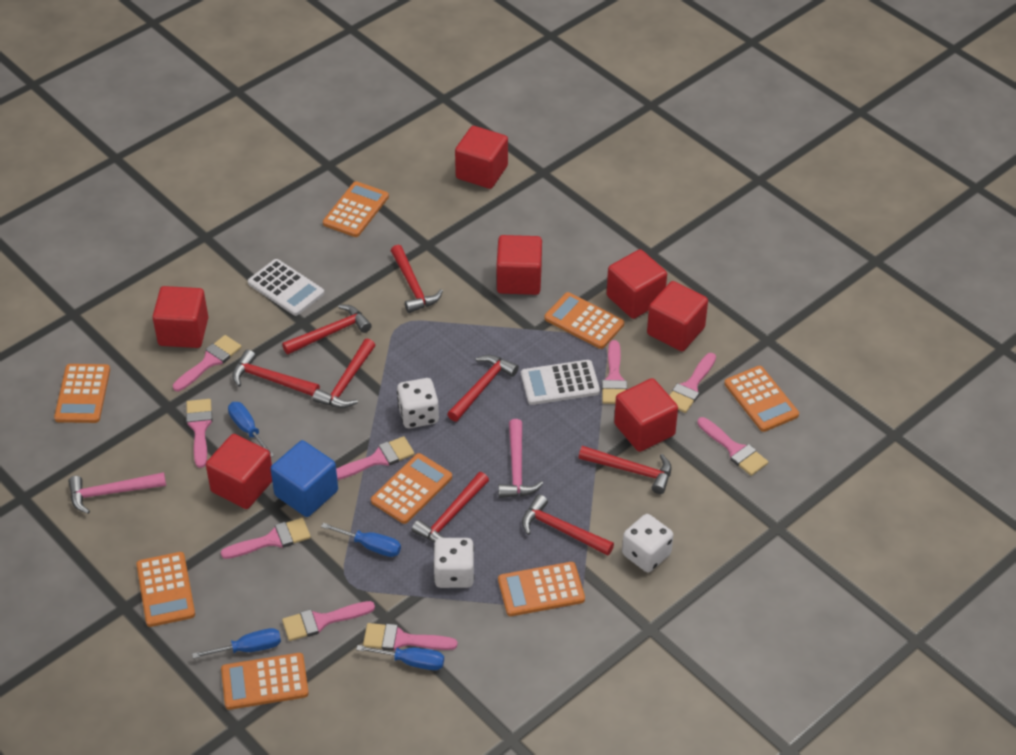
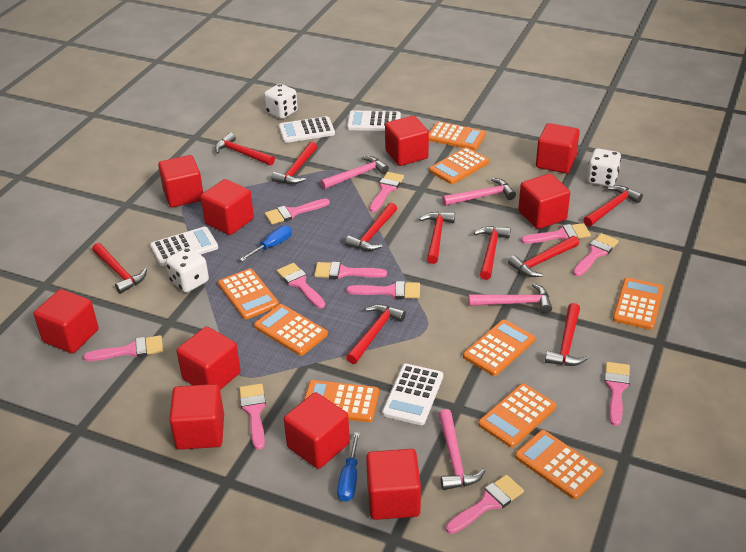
blue cube: [270,440,338,517] = 1 -> none = 0
blue screwdriver: [192,628,281,659] [228,402,274,457] [321,523,401,557] [356,645,444,670] = 4 -> [240,226,292,262] [337,432,360,502] = 2
orange calculator: [54,364,110,423] [136,552,195,627] [221,653,309,710] [323,181,389,237] [371,453,452,524] [498,562,585,616] [544,292,624,349] [724,366,799,432] = 8 -> [218,268,279,319] [254,304,328,356] [304,380,379,422] [429,122,486,150] [429,147,489,184] [463,320,535,376] [478,384,556,448] [515,430,603,499] [613,278,664,330] = 9
pink brush: [173,335,242,391] [186,399,212,468] [221,518,311,559] [282,601,375,641] [336,436,415,480] [363,623,458,651] [602,340,627,404] [669,353,716,413] [697,417,768,476] = 9 -> [83,335,163,361] [239,384,266,450] [265,199,330,225] [277,263,325,308] [314,262,387,279] [347,281,420,299] [369,172,404,212] [446,475,524,534] [521,223,591,244] [573,233,619,276] [604,362,630,426] = 11
pink hammer: [68,472,166,514] [498,419,543,498] = 2 -> [320,156,389,189] [438,409,485,490] [442,178,516,206] [468,283,552,313] = 4
red cube: [153,286,208,348] [206,434,272,509] [455,126,508,189] [497,235,542,295] [607,249,667,319] [614,378,678,452] [647,281,708,351] = 7 -> [34,289,99,353] [158,155,203,207] [169,384,224,450] [176,326,241,390] [201,179,254,235] [284,392,350,469] [366,449,421,520] [385,116,429,166] [518,173,570,229] [536,123,580,173] = 10
red hammer: [232,350,320,396] [282,305,372,354] [313,338,375,408] [391,245,443,313] [412,472,489,543] [447,355,519,422] [522,494,614,556] [579,446,672,494] = 8 -> [92,243,147,294] [215,133,275,166] [271,142,317,184] [345,203,397,251] [346,304,406,364] [419,212,455,264] [474,226,511,280] [508,236,579,277] [545,303,588,366] [583,185,643,227] = 10
white calculator: [248,259,324,316] [521,360,600,405] = 2 -> [150,227,218,266] [278,116,335,143] [347,110,401,131] [382,364,443,425] = 4

